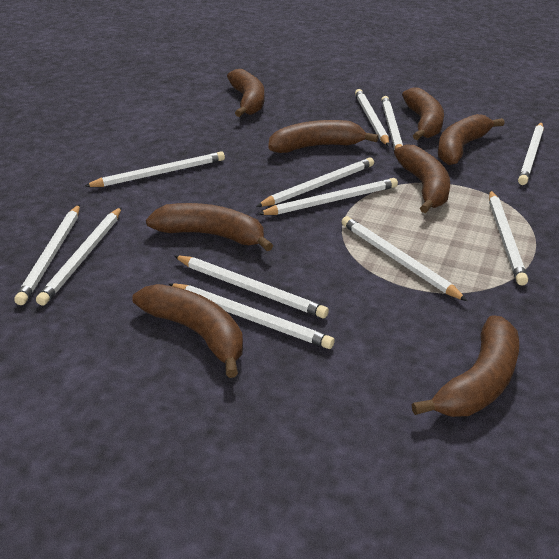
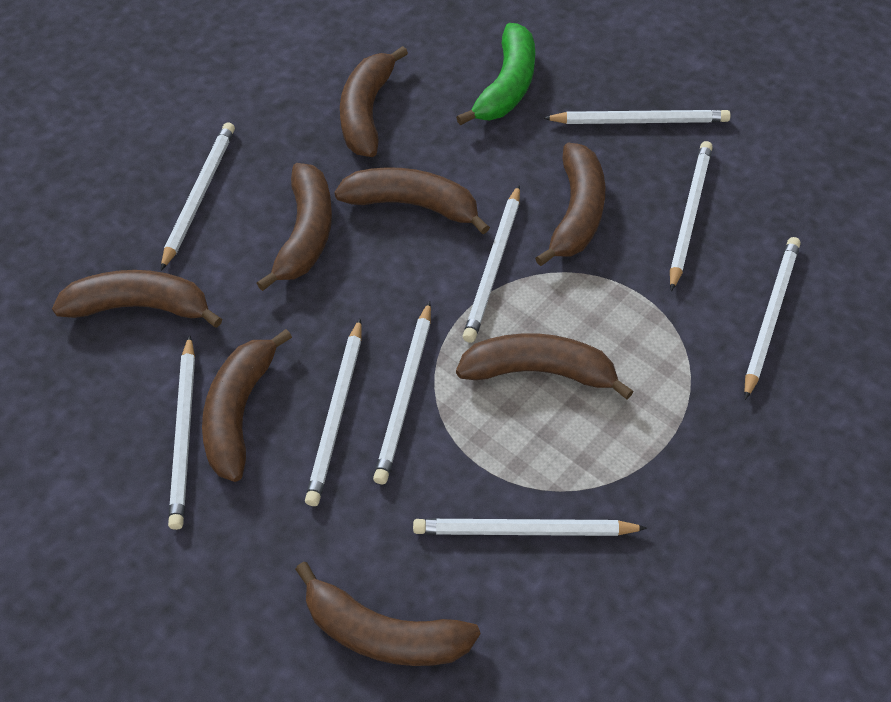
green banana: none = 0 -> [456,23,535,126] = 1
white pencil: [14,204,80,305] [36,207,122,306] [84,151,225,187] [169,283,335,349] [174,255,329,318] [256,157,374,207] [258,178,398,215] [342,216,467,301] [355,89,389,146] [381,96,403,150] [489,190,528,285] [518,122,544,185] = 12 -> [161,122,235,270] [168,335,195,530] [305,318,362,506] [373,301,431,484] [413,519,647,536] [463,185,520,343] [543,110,731,124] [670,141,713,291] [744,237,800,400] = 9

